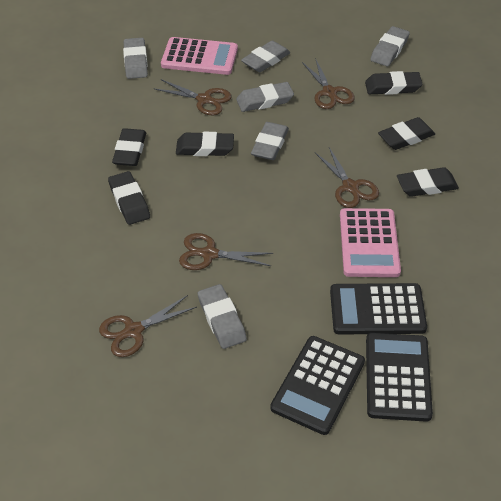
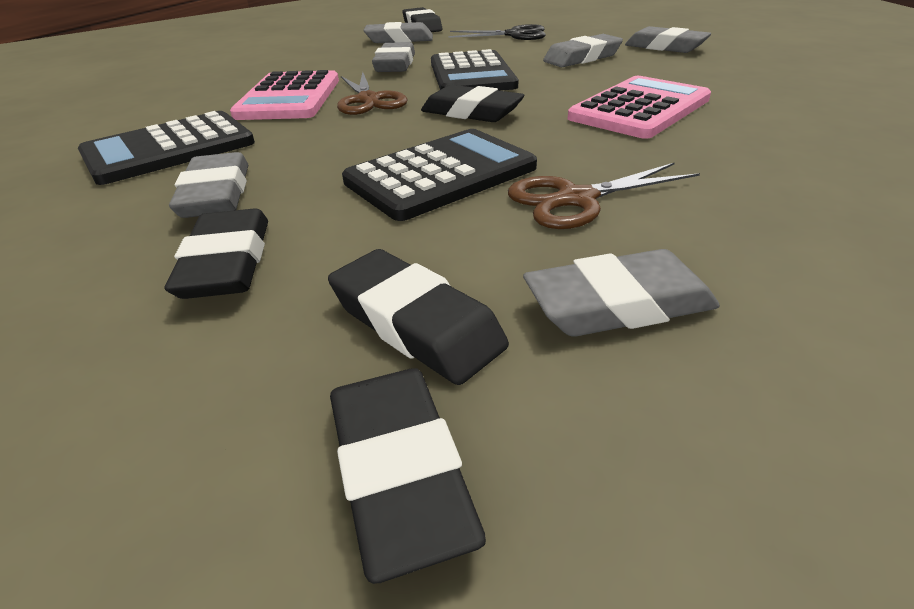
black eraser: [108,171,150,225] [112,128,146,166] [176,132,234,156] [365,71,423,95] [378,117,435,150] [397,167,459,197] = 6 -> [164,209,268,299] [328,249,509,385] [330,368,486,584] [403,7,442,32] [421,85,525,122] = 5
black scissors: none = 0 -> [448,24,546,40] = 1
brown scissors: [99,295,197,357] [153,79,232,115] [179,233,273,270] [302,58,355,109] [315,148,379,208] = 5 -> [337,72,408,115] [508,162,700,229] = 2

